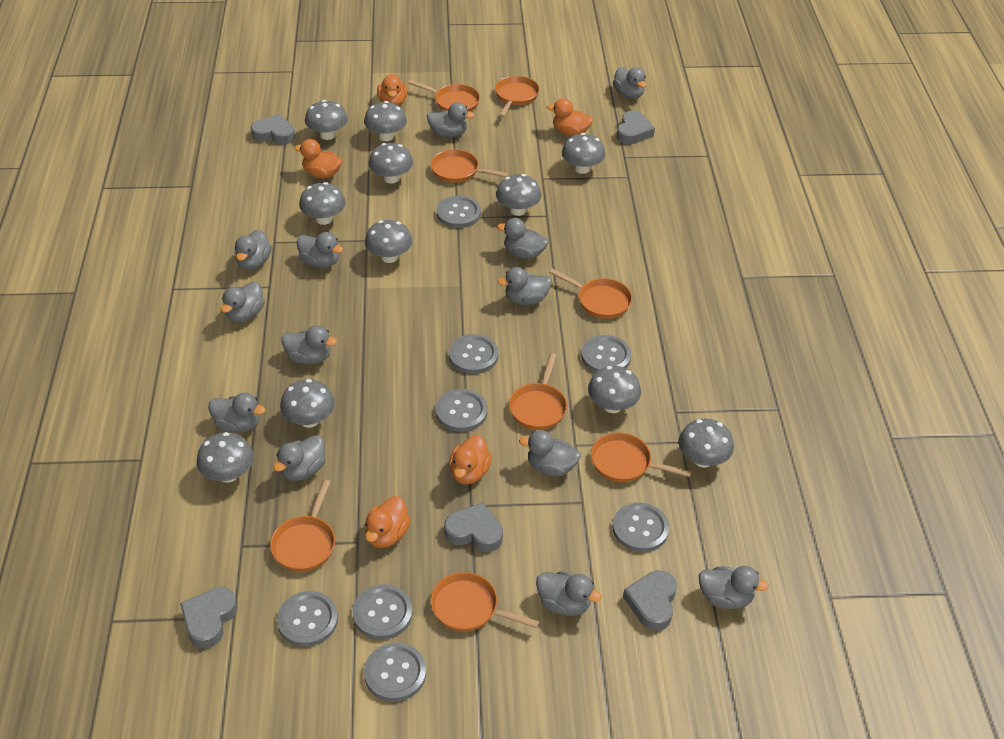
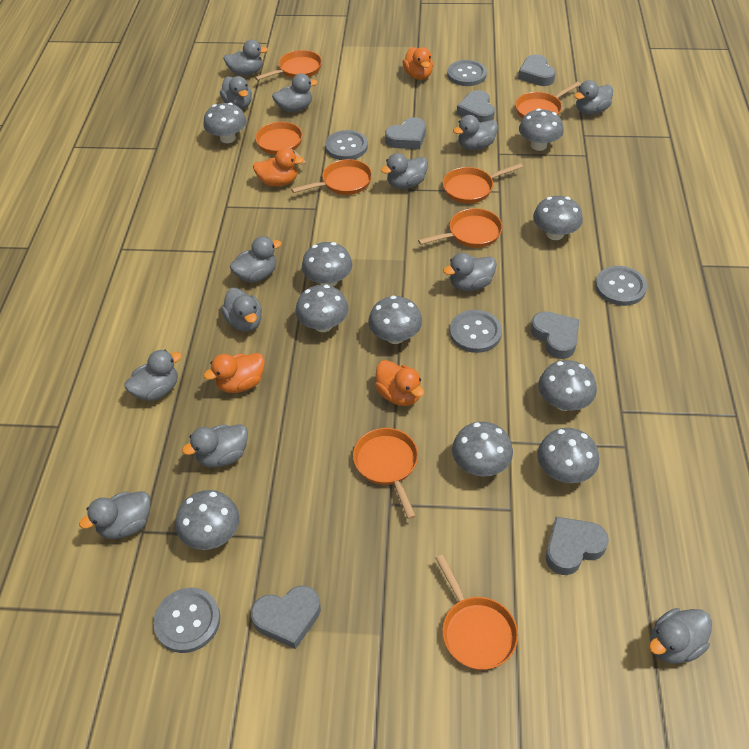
grey button: [277,591,338,647] [352,584,413,640] [364,643,426,702] [436,389,487,432] [437,196,481,228] [449,334,499,374] [581,335,631,372] [612,503,669,552] = 8 -> [153,588,220,653] [325,130,368,160] [447,60,487,86] [450,310,502,353] [595,266,647,306] = 5
grey heart: [180,587,238,649] [251,114,295,145] [444,502,503,552] [617,111,655,144] [623,570,677,631] = 5 -> [251,585,321,649] [385,117,426,149] [457,90,495,122] [518,54,556,86] [531,311,580,359] [546,517,609,575] = 6
grey mushroom: [197,432,254,483] [280,379,335,428] [299,182,346,225] [305,100,348,140] [364,101,407,141] [365,220,412,263] [369,143,413,184] [496,174,541,216] [562,133,606,174] [588,366,641,413] [679,418,734,468] = 11 -> [176,490,240,550] [203,103,247,143] [295,285,348,332] [302,242,353,287] [368,296,422,344] [452,422,513,476] [519,109,564,151] [533,196,583,240] [537,428,599,483] [538,360,597,411] = 10
orange duck: [294,139,342,178] [365,496,411,548] [377,74,407,106] [449,435,492,485] [547,98,593,136] = 5 -> [204,353,265,393] [253,148,304,187] [375,360,424,406] [402,47,433,80] = 4

